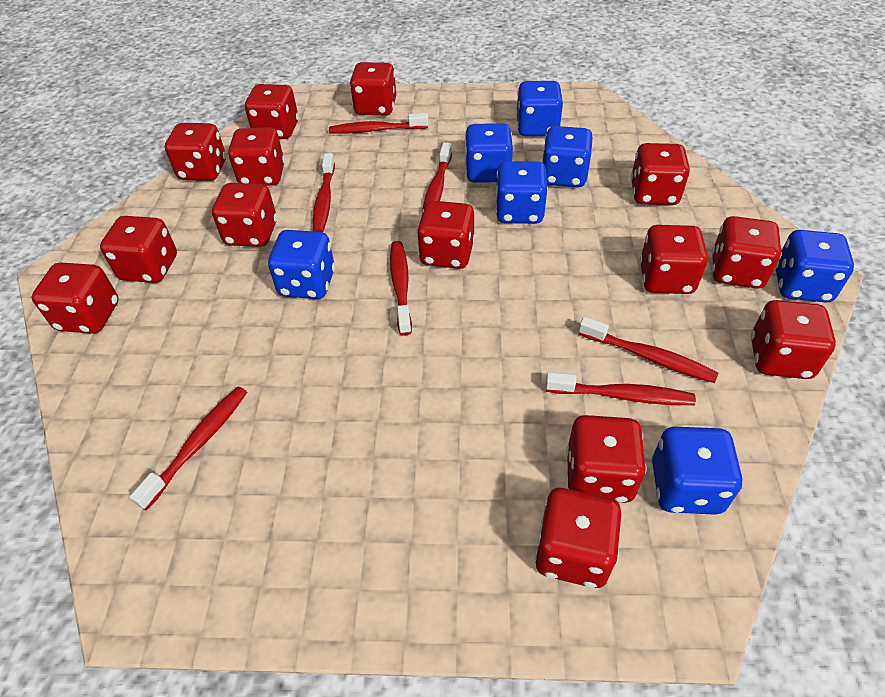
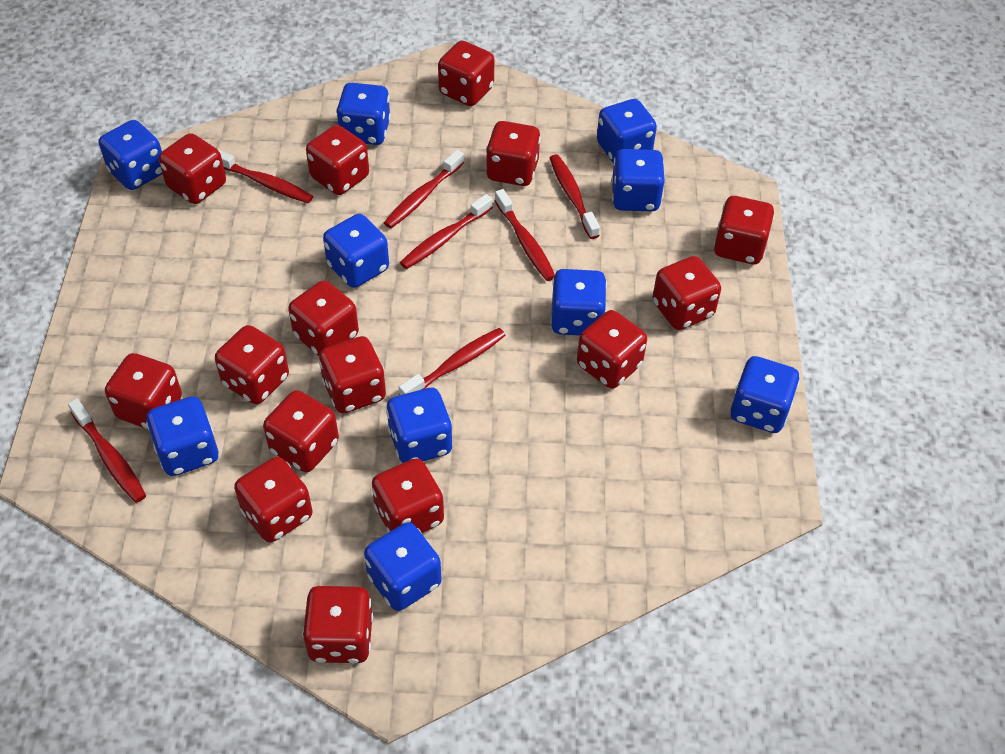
blue dice: [268,230,335,299] [465,123,513,183] [495,161,548,224] [516,81,563,136] [543,126,593,188] [652,427,743,515] [775,230,854,303] = 7 -> [99,120,162,190] [146,396,218,476] [323,214,389,288] [336,83,391,145] [364,522,441,611] [386,388,452,463] [550,269,607,335] [597,99,657,163] [611,149,665,211] [731,356,800,433] = 10
red dice: [32,262,119,334] [100,216,177,283] [165,123,226,181] [212,183,277,247] [228,127,285,186] [245,84,299,139] [350,62,396,116] [417,201,475,269] [535,488,622,588] [566,415,646,503] [631,143,690,205] [639,225,708,294] [712,216,782,289] [751,300,836,379] = 14 -> [105,353,182,429] [159,133,226,204] [215,325,289,404] [234,457,312,542] [263,390,339,472] [288,280,359,356] [302,586,373,664] [306,125,369,195] [319,336,386,413] [372,458,444,533] [438,41,494,106] [486,121,541,186] [577,310,647,389] [652,256,721,330] [714,196,775,264] = 15

